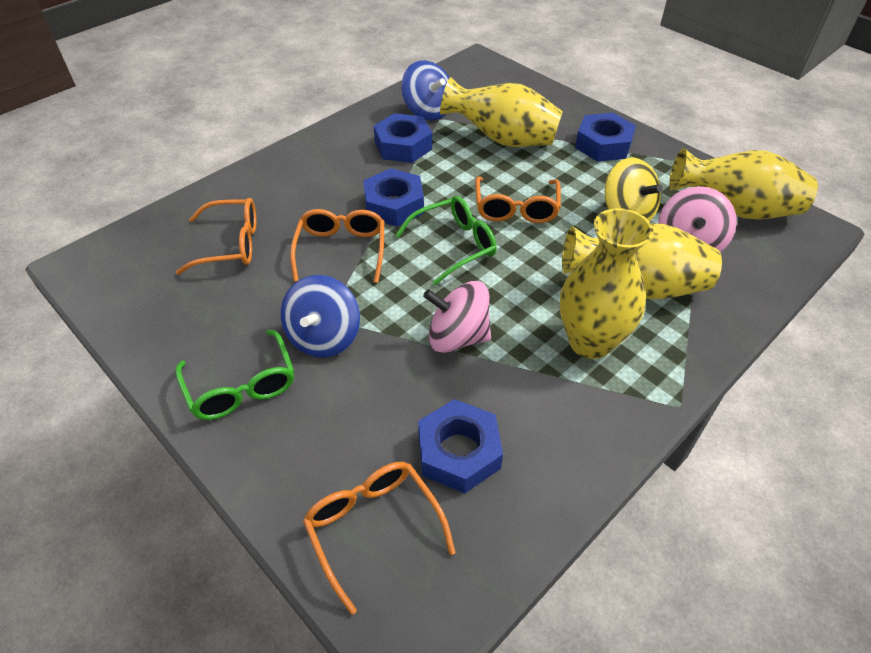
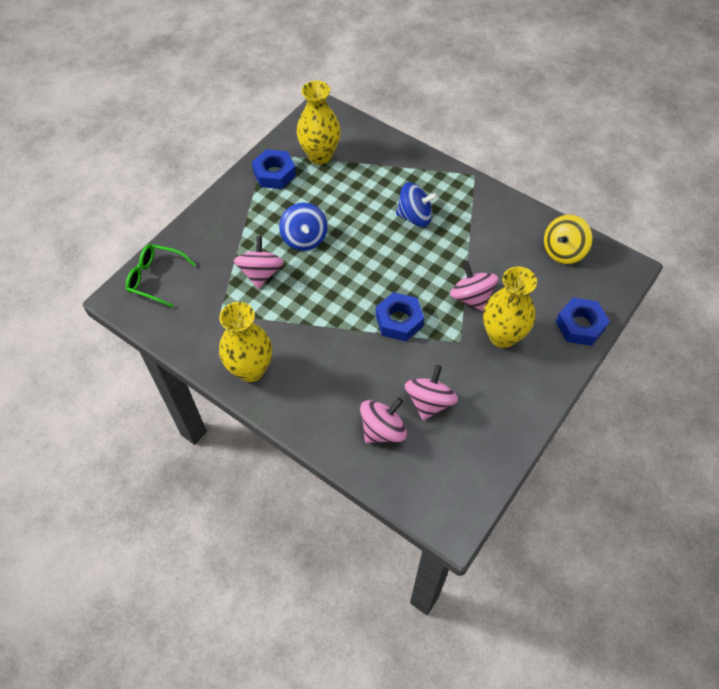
blue nut: [364,168,424,227] [373,113,432,163] [418,399,503,493] [575,113,636,162] = 4 -> [252,149,296,189] [376,292,424,341] [556,297,610,346] = 3
green glasses: [175,330,294,420] [395,196,497,286] = 2 -> [126,244,196,308] = 1
orange glasses: [176,198,256,275] [290,209,384,283] [303,462,456,615] [475,177,561,223] = 4 -> none = 0
pink spinning top: [423,281,491,353] [658,186,737,252] = 2 -> [234,236,284,289] [360,398,407,443] [405,365,458,420] [450,261,498,311] = 4
yellow vase: [440,77,563,147] [560,208,653,359] [562,224,722,299] [669,148,818,220] = 4 -> [219,302,272,382] [297,81,341,165] [483,266,537,348] = 3

